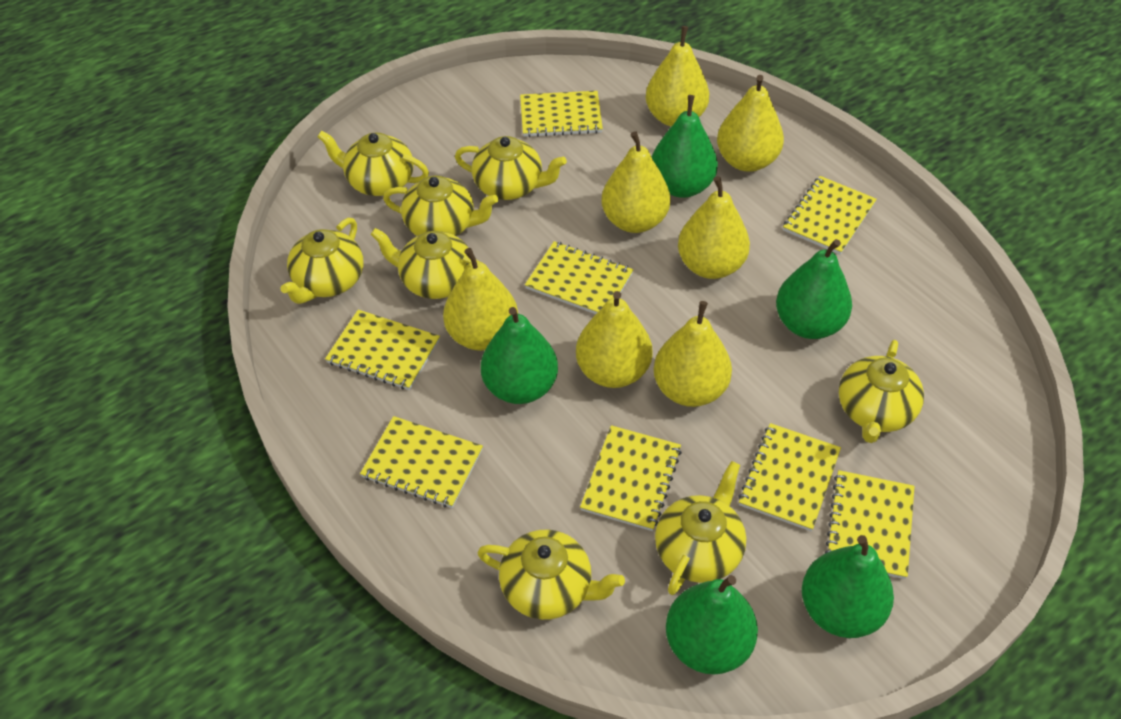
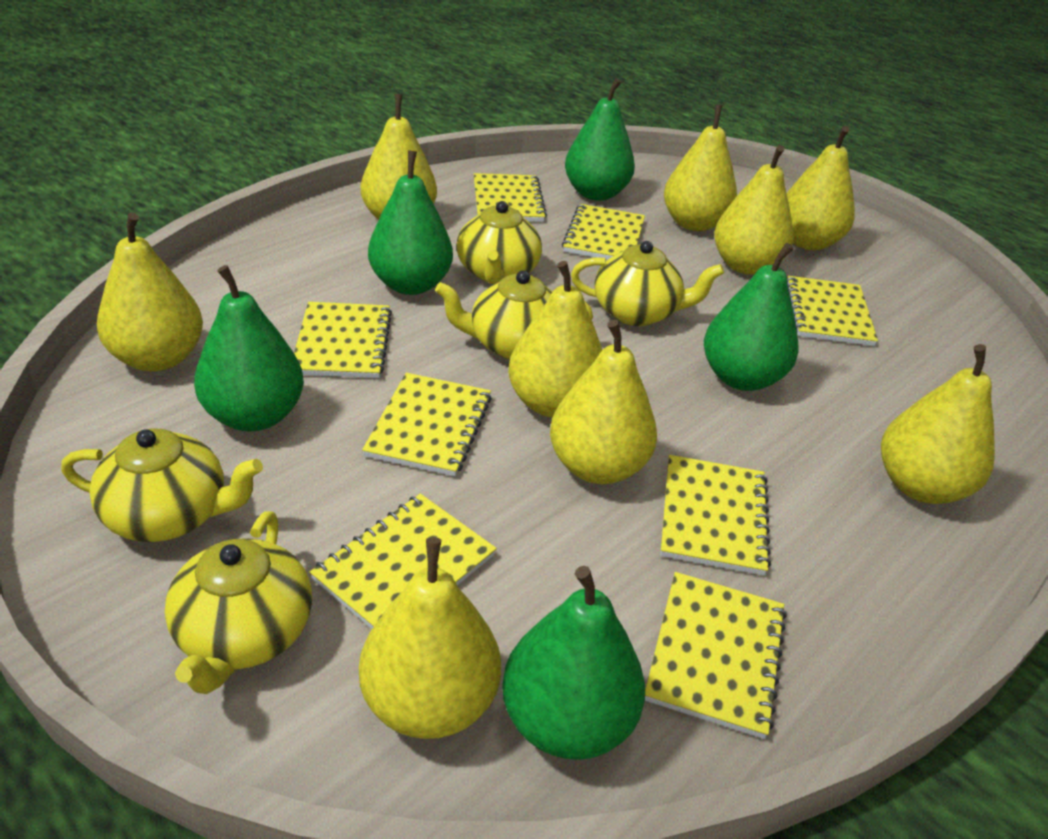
yellow pear: [443,248,518,351] [576,291,653,388] [601,131,671,233] [646,26,709,127] [654,301,732,407] [678,176,750,279] [717,75,784,172] = 7 -> [97,213,203,372] [359,537,501,739] [361,94,437,220] [508,261,602,418] [550,320,657,484] [664,105,737,231] [714,145,793,275] [787,126,855,250] [881,344,995,504] = 9
yellow teapot: [281,218,363,304] [317,131,429,196] [370,228,478,299] [383,176,498,236] [455,136,567,200] [478,530,625,620] [655,461,746,595] [839,340,924,443] = 8 -> [61,429,263,542] [165,511,312,694] [435,270,593,360] [457,201,542,284] [571,241,724,326] = 5

